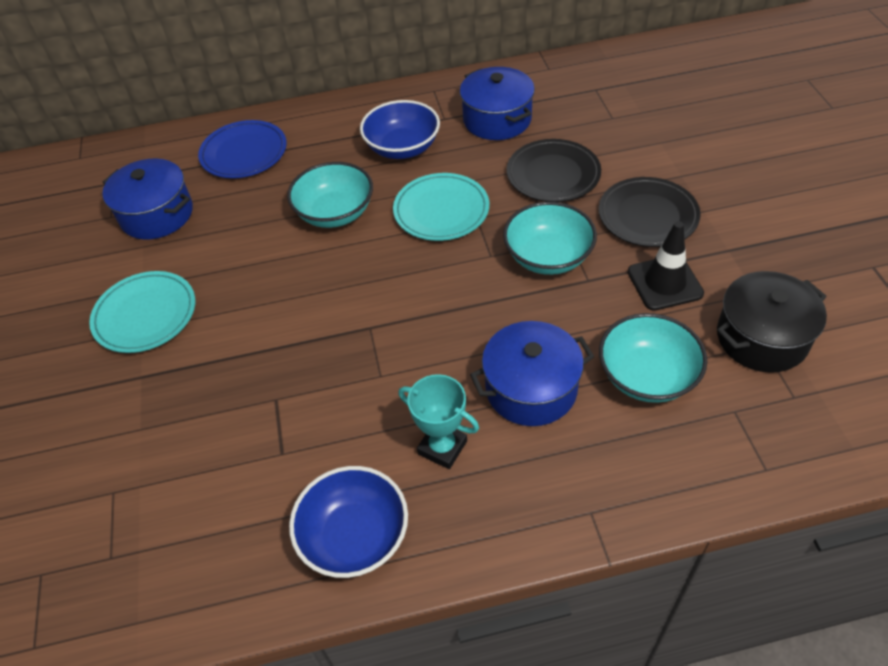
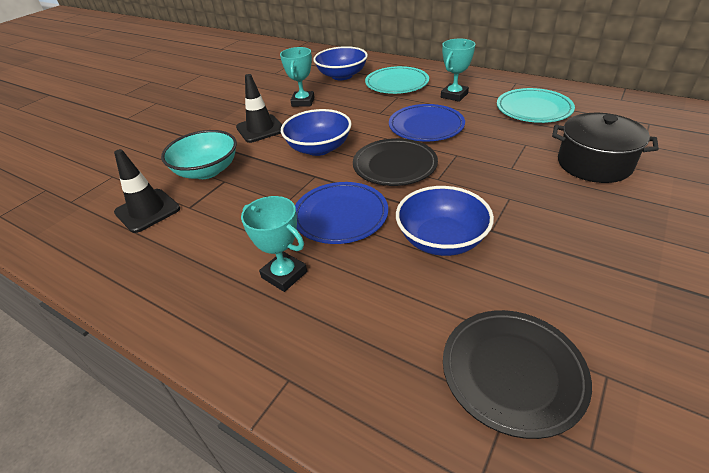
black traffic cone: [628,221,704,311] = 1 -> [114,149,180,233] [236,74,282,143] = 2
blue bowl: [289,466,408,578] [360,100,440,159] = 2 -> [281,109,352,156] [313,46,368,80] [396,186,494,256] = 3
blue plate: [198,120,287,178] = 1 -> [295,182,388,244] [389,104,465,142] = 2
blue pot: [102,158,193,240] [460,67,535,140] [470,321,594,426] = 3 -> none = 0
turquoise bowl: [287,162,373,228] [503,202,597,275] [599,313,707,403] = 3 -> [161,130,237,179] = 1
turquoise trophy: [398,374,479,469] = 1 -> [241,196,307,292] [280,47,315,107] [441,39,475,102] = 3

